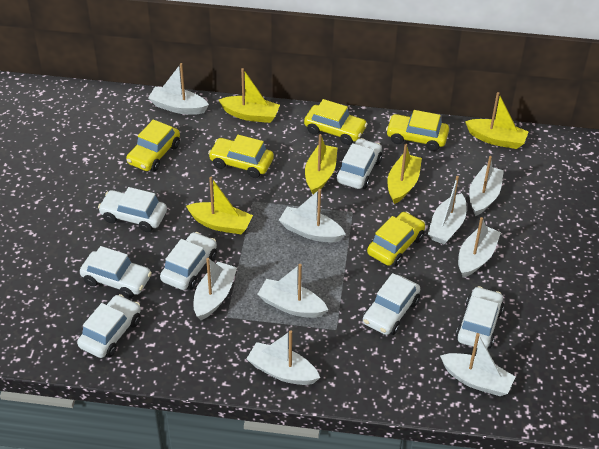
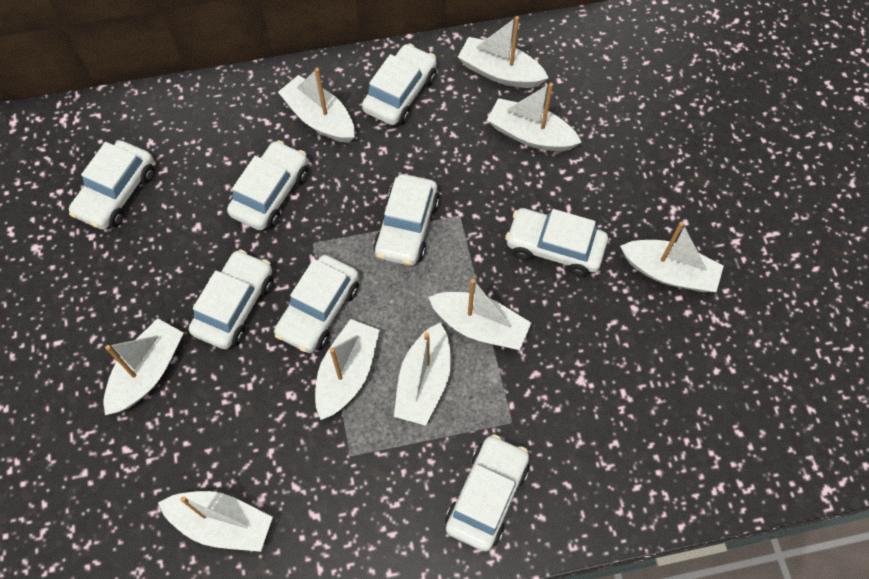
white car: [77,294,141,358] [80,246,152,298] [98,187,167,232] [160,232,217,290] [336,138,382,189] [363,273,420,335] [456,286,504,349] = 7 -> [69,141,155,230] [189,249,273,349] [227,140,308,230] [274,255,359,353] [362,43,437,125] [373,174,440,266] [445,434,529,551] [505,208,608,277] = 8
yellow boat: [186,177,253,234] [219,68,280,123] [305,134,337,194] [387,144,422,204] [465,92,529,149] = 5 -> none = 0
yellow car: [126,119,180,172] [208,135,274,178] [304,99,368,145] [367,212,425,267] [386,110,449,151] = 5 -> none = 0

